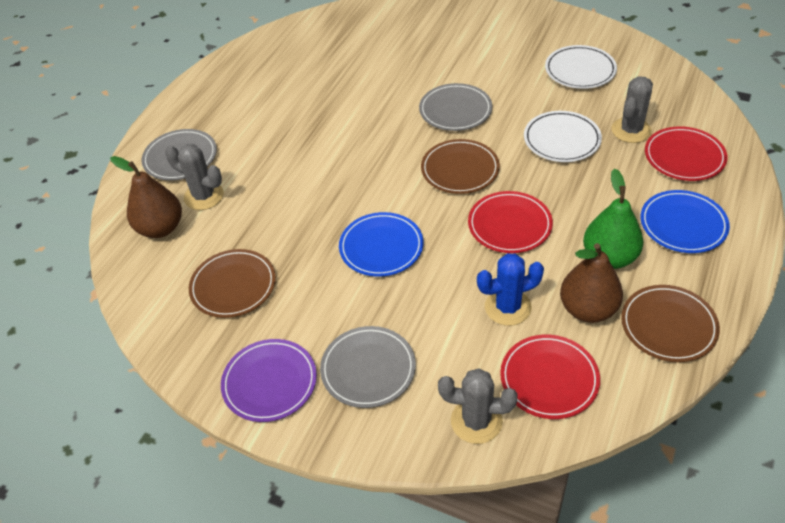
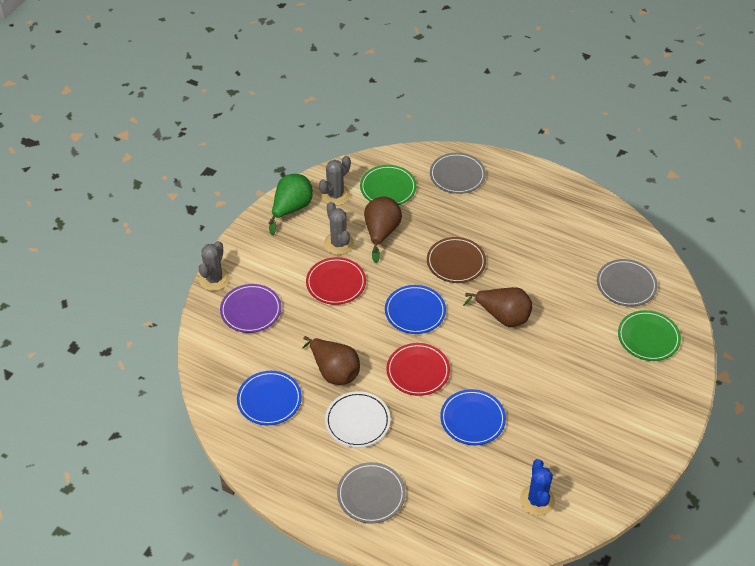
blue plate: [339,212,423,277] [640,190,730,253] = 2 -> [237,371,302,425] [385,285,446,334] [440,389,506,445] = 3
brown pear: [110,156,182,238] [560,243,623,323] = 2 -> [303,336,360,385] [364,197,402,263] [463,287,533,327] = 3
brown plate: [189,249,276,318] [421,139,500,194] [621,285,720,362] = 3 -> [427,237,486,283] = 1
green plate: none = 0 -> [360,165,417,205] [618,310,681,361] = 2
red plate: [468,191,553,253] [500,335,600,419] [645,126,727,181] = 3 -> [306,257,366,305] [386,343,450,396] = 2
white plate: [524,111,602,162] [545,45,617,89] = 2 -> [325,391,391,448] = 1

